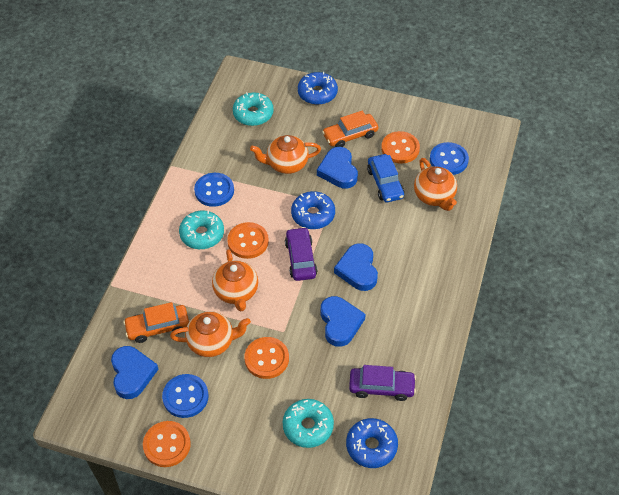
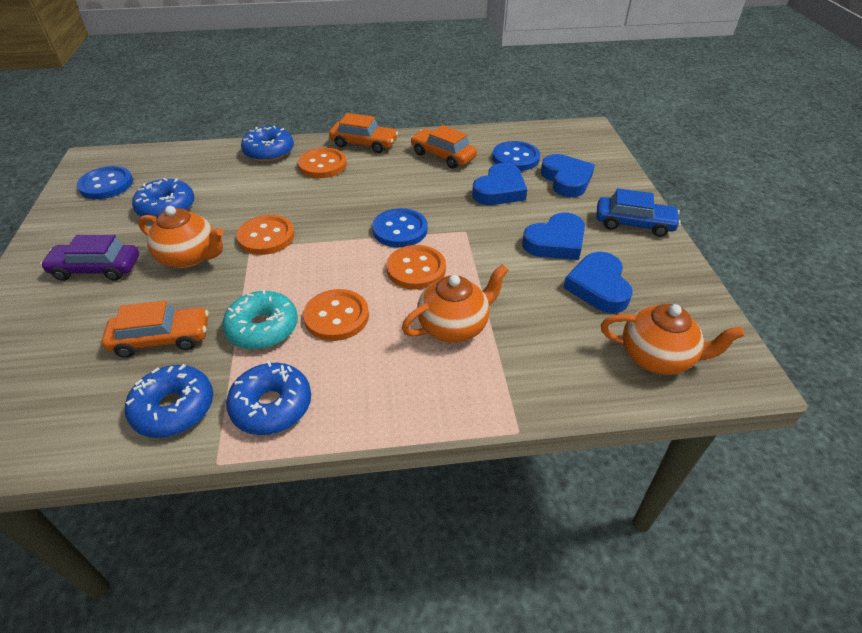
blue donut: [291,191,335,229] [298,72,338,105] [346,418,398,468] = 3 -> [125,364,213,438] [132,178,194,217] [226,361,311,435] [241,126,294,162] = 4
orange car: [123,302,189,343] [322,111,378,147] = 2 -> [102,301,209,358] [329,113,398,153] [410,125,477,169] = 3
orange teapot: [170,311,251,357] [212,249,258,312] [250,135,321,174] [414,158,457,211] = 4 -> [138,206,224,268] [402,264,508,343] [601,304,745,375] = 3
purple car: [285,227,317,281] [349,365,416,401] = 2 -> [40,235,139,281] = 1
turquoise donut: [179,211,224,249] [233,92,274,126] [283,399,334,448] = 3 -> [222,289,298,350] = 1

